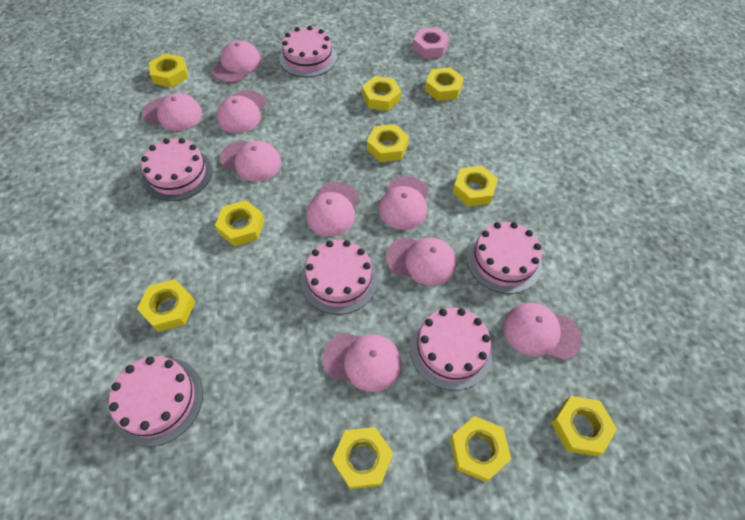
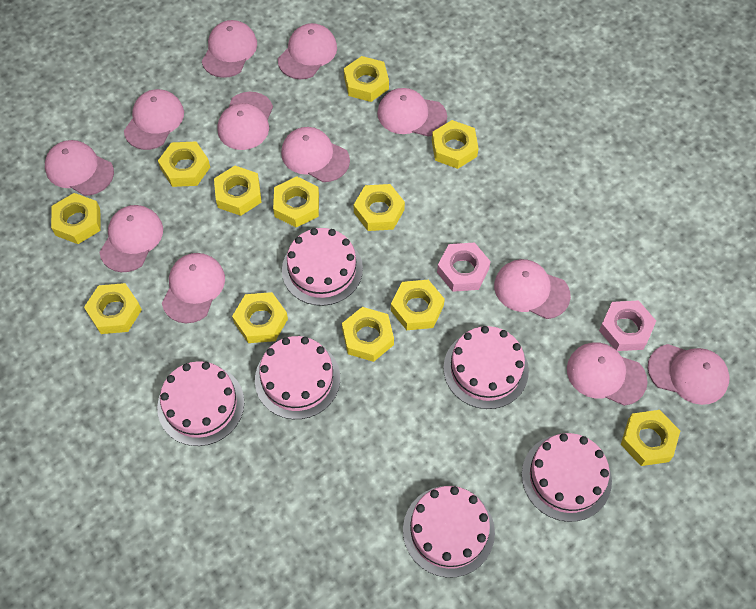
pink cap: [142,93,202,131] [213,40,261,83] [217,91,266,133] [220,140,281,181] [306,182,359,236] [322,333,402,392] [379,176,429,230] [386,237,456,286] [503,303,582,361] = 9 -> [45,140,114,196] [99,205,163,272] [124,89,184,150] [162,253,225,323] [202,20,257,78] [217,92,273,150] [278,23,337,79] [281,127,350,182] [377,88,447,137] [494,259,571,319] [567,342,648,406] [648,344,729,405] = 12
pink nut: [413,28,449,58] = 1 -> [437,242,491,292] [599,301,656,351] = 2
yellow nut: [137,279,195,332] [149,53,188,88] [215,200,265,246] [332,427,393,489] [362,76,401,111] [367,124,409,162] [425,67,464,101] [450,416,511,482] [453,166,498,207] [551,396,617,456] = 10 -> [51,193,101,244] [84,283,142,334] [158,141,210,187] [214,166,262,216] [232,292,288,343] [273,176,319,228] [342,307,394,362] [344,56,389,102] [353,184,405,231] [391,280,445,330] [432,120,479,169] [621,410,680,466] = 12

